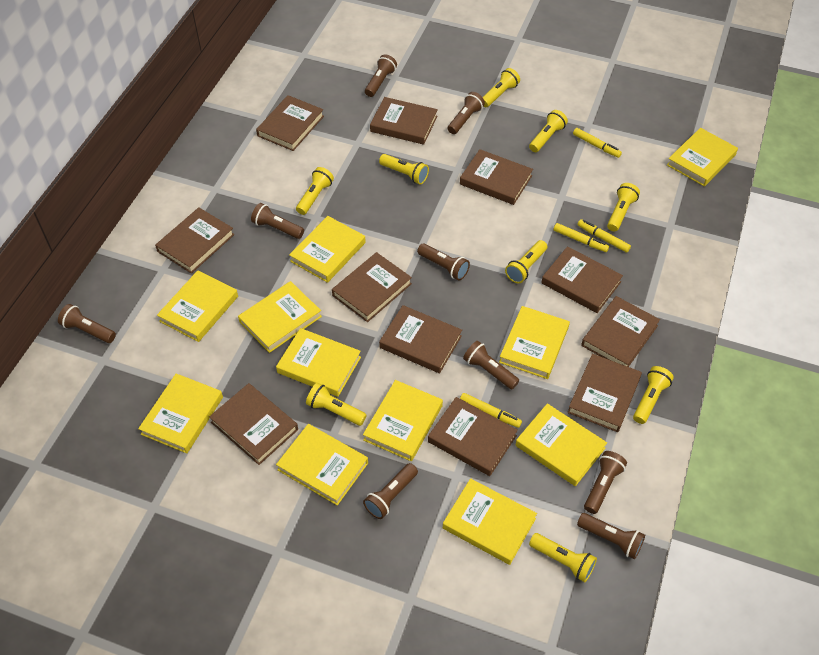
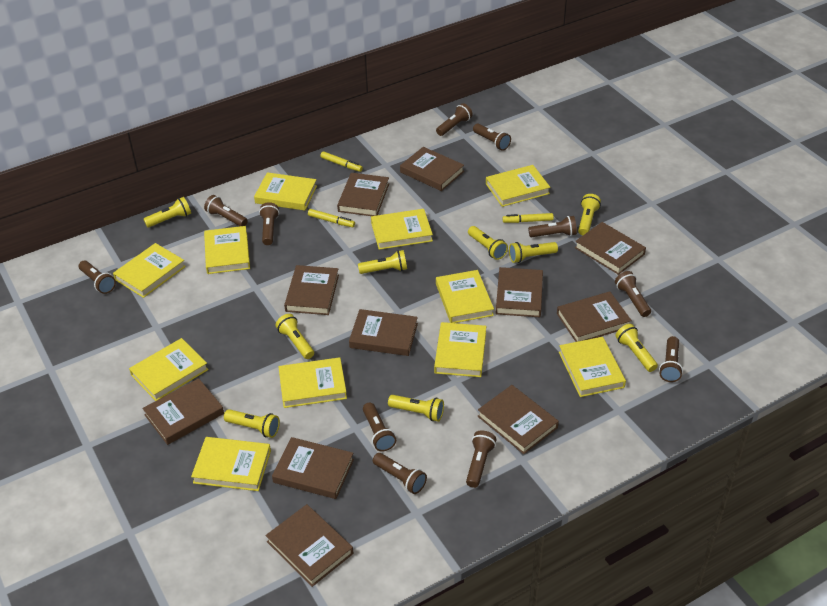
brown flashlight: [58,304,116,343] [251,203,304,239] [363,463,418,519] [365,54,397,97] [417,244,470,281] [448,92,485,134] [463,341,519,389] [577,513,645,559] [584,451,627,514] = 9 -> [79,260,116,294] [204,195,248,226] [259,202,279,245] [363,402,396,451] [373,453,427,494] [436,103,473,136] [466,430,497,488] [473,124,511,151] [528,216,577,237] [615,271,651,317] [659,336,683,382] = 11
yellow marker: [460,393,522,428] [553,223,609,252] [573,128,622,158] [578,219,631,253] = 4 -> [308,209,355,227] [320,151,363,172] [503,213,554,223] = 3

